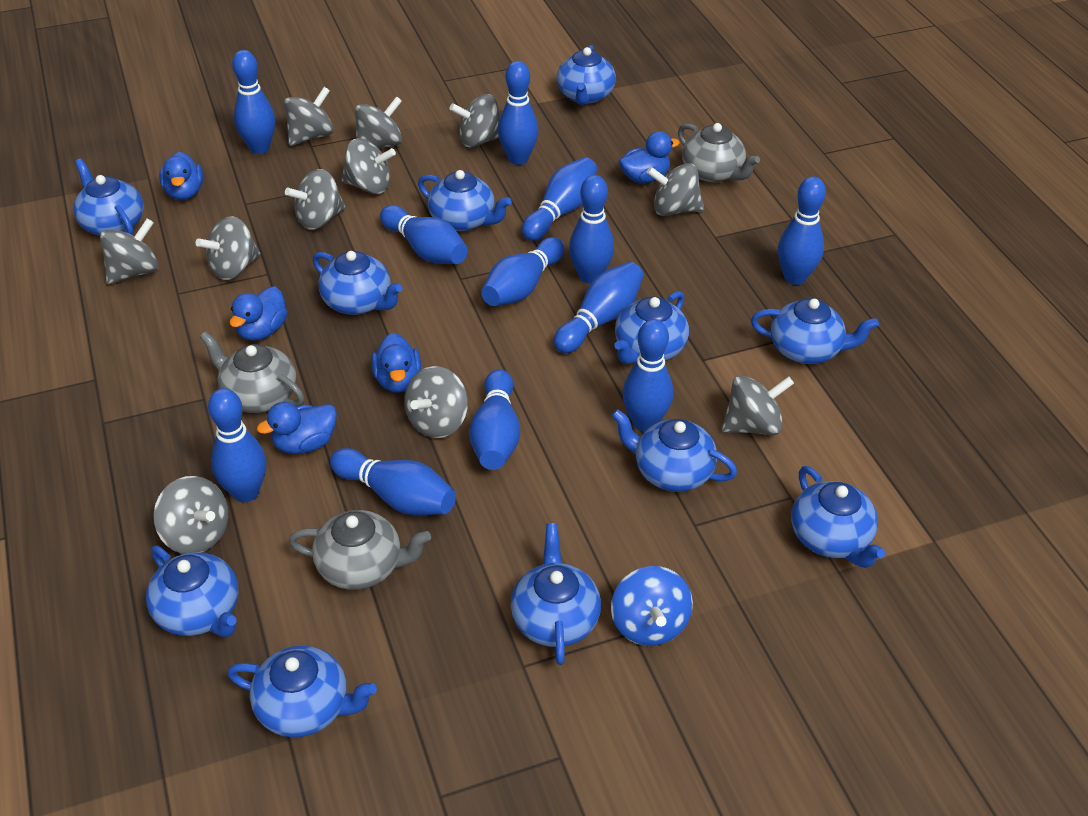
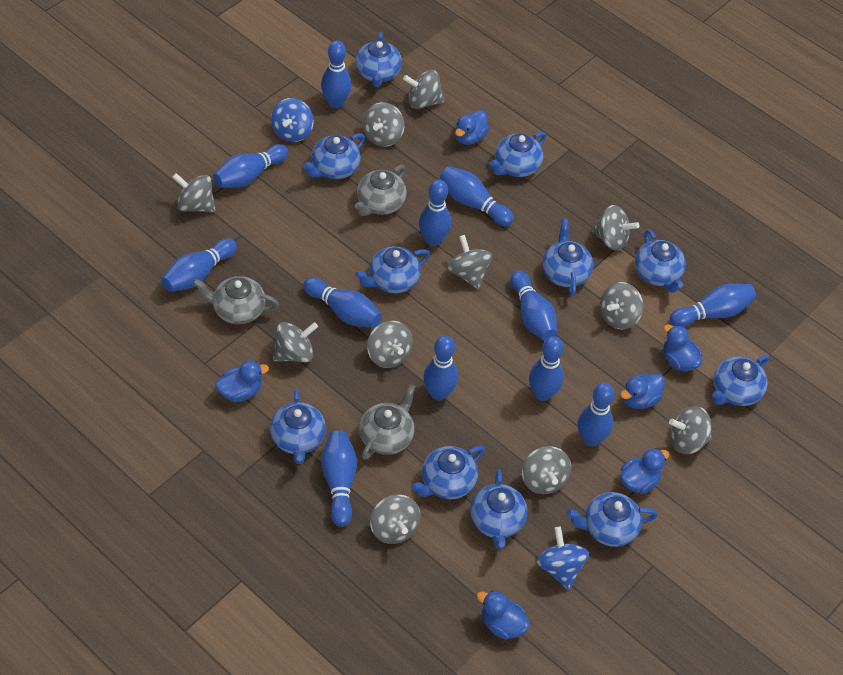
blue duck: [159,152,203,200] [230,286,288,341] [257,402,337,454] [371,333,421,393] [619,131,680,183] = 5 -> [215,360,269,402] [455,110,489,145] [477,590,530,640] [620,374,665,409] [620,448,669,494] [663,324,702,371] = 6
blue spinning top: [611,566,693,646] = 1 -> [271,98,314,142] [537,527,589,590] = 2

